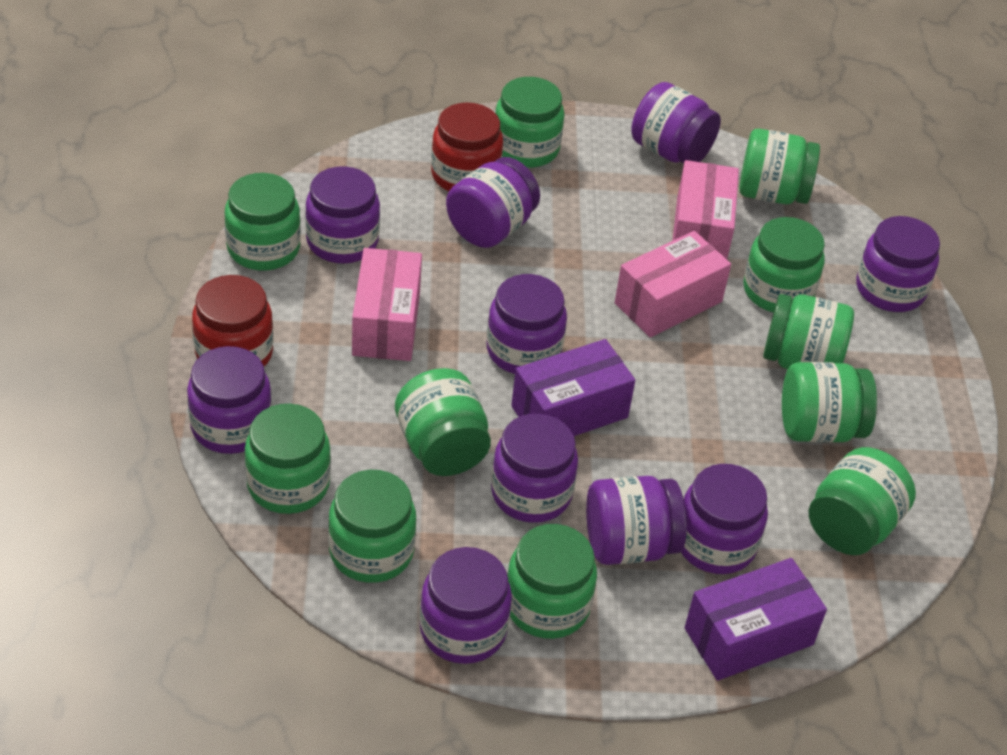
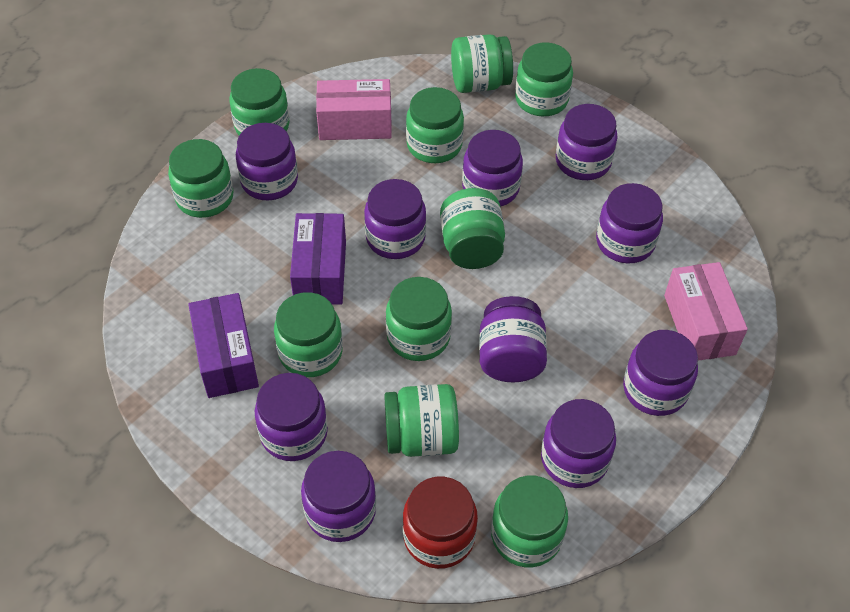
green jar: [225,173,301,271] [245,404,331,514] [328,470,416,583] [395,368,491,476] [495,77,565,168] [507,524,597,639] [739,129,820,204] [743,217,825,313] [763,294,854,369] [782,362,877,443] [809,447,916,555] = 11 -> [168,139,234,218] [229,68,290,135] [274,292,343,377] [384,384,459,457] [386,277,452,361] [406,87,464,163] [440,188,505,269] [451,34,513,93] [491,475,568,567] [515,43,573,116] = 10
pink box: [352,248,422,361] [615,231,731,337] [672,160,739,259] = 3 -> [316,79,392,140] [664,262,748,361] = 2
red jar: [192,275,273,367] [431,103,503,191] = 2 -> [403,477,478,569] = 1

